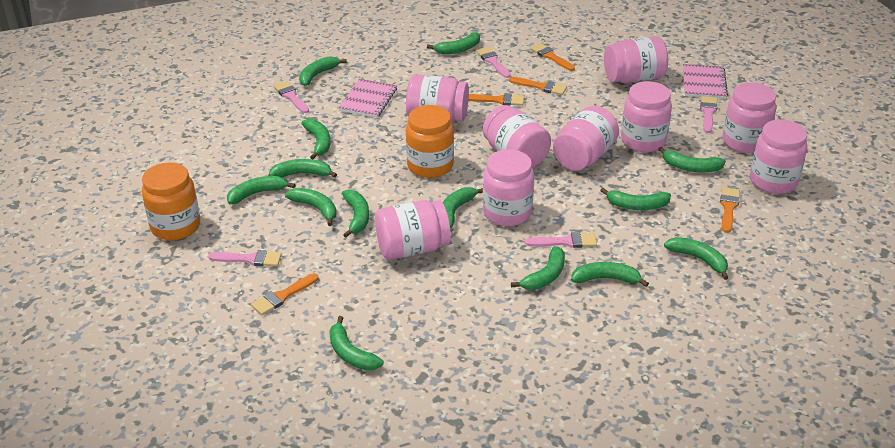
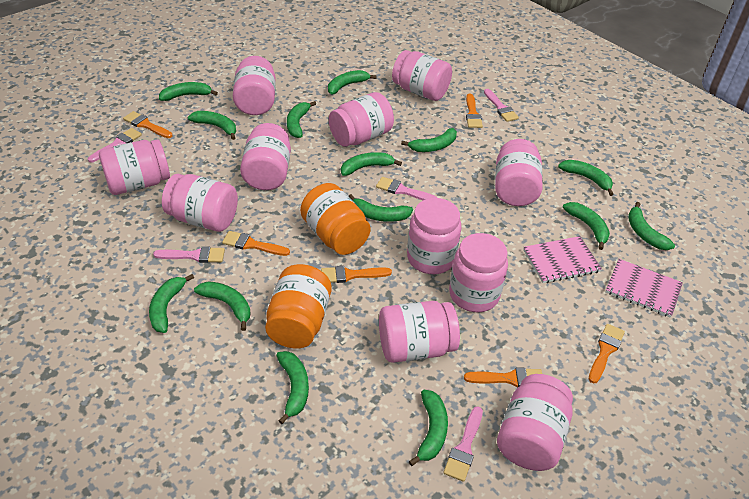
orange brush: [251,273,318,315] [468,93,524,106] [509,77,567,95] [530,43,575,71] [720,187,740,233] = 5 -> [123,111,172,138] [222,231,290,256] [321,266,392,283] [464,367,542,388] [466,93,483,128] [589,324,625,384] = 6
pink jar: [375,200,451,260] [406,74,469,122] [483,105,551,168] [483,149,534,226] [553,106,619,171] [604,36,668,83] [621,81,672,152] [722,82,776,154] [750,119,807,194] = 9 -> [99,139,170,195] [162,174,238,232] [233,56,276,115] [240,123,291,190] [329,92,394,147] [379,301,460,363] [392,50,452,101] [407,198,461,274] [449,233,508,312] [495,139,543,206] [497,374,573,471] = 11

